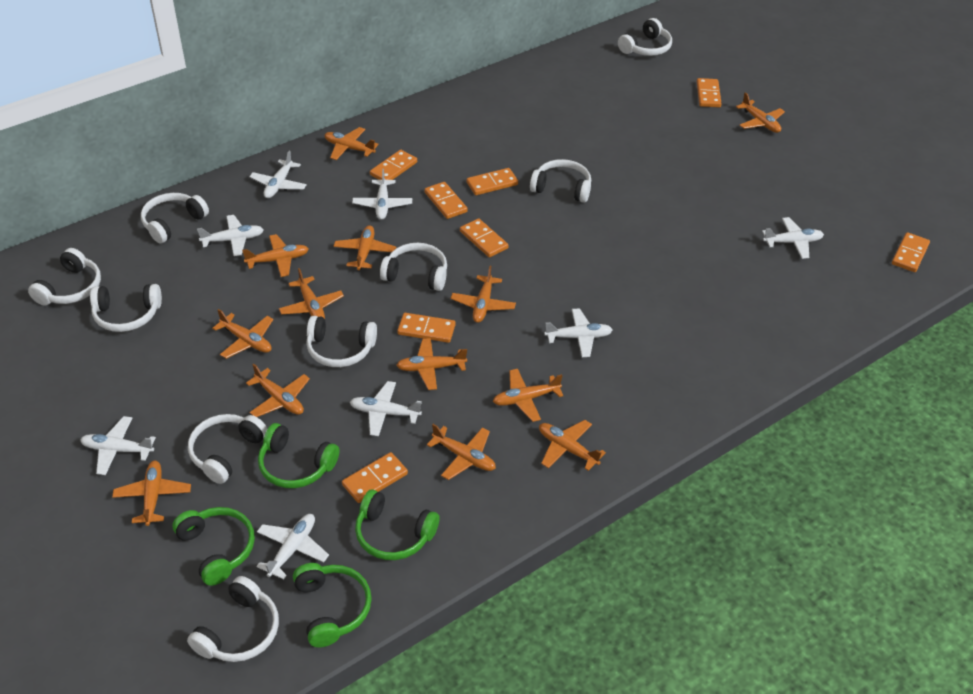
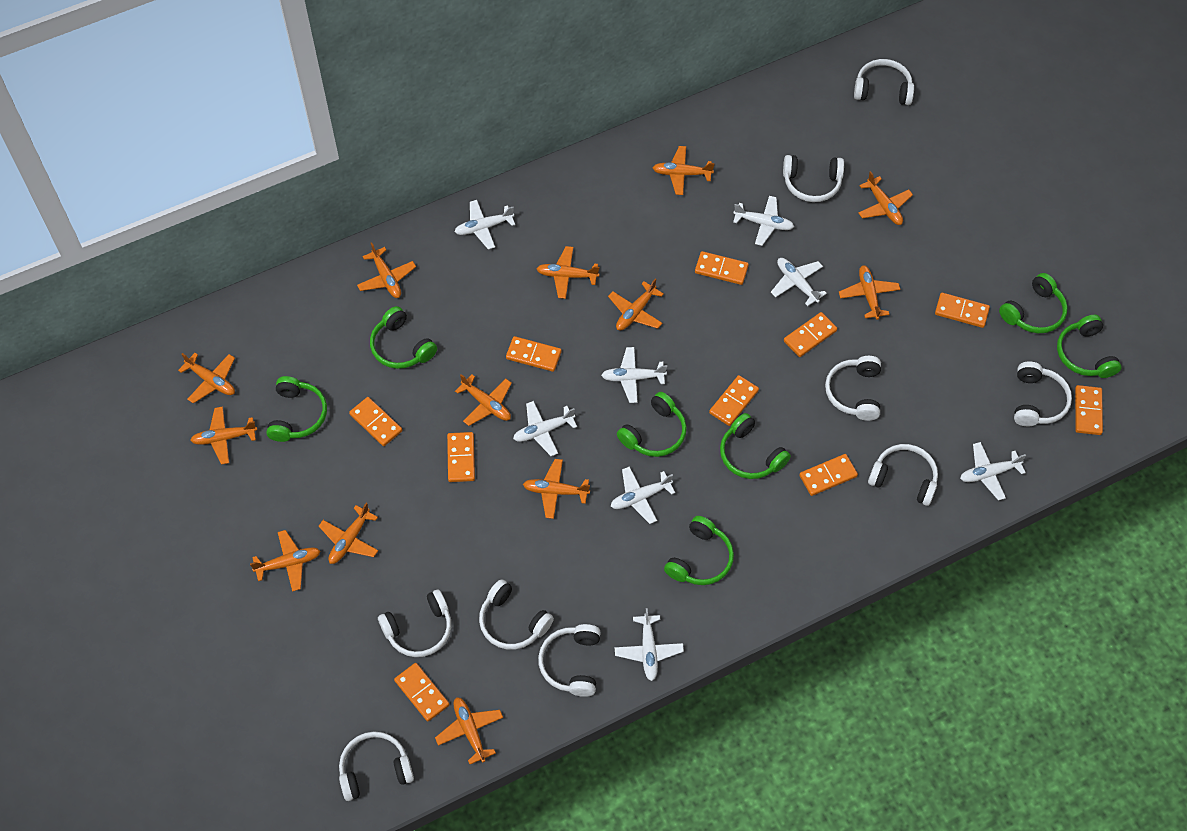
green headphones: [173,507,255,586] [258,423,339,488] [293,563,372,648] [355,490,440,560] = 4 -> [266,376,327,442] [370,306,437,369] [617,392,687,457] [664,516,734,585] [720,413,791,479] [999,273,1068,333] [1057,315,1122,378] = 7
orange domino: [342,452,408,503] [370,150,417,180] [397,313,456,343] [424,182,468,219] [460,218,508,258] [467,168,518,195] [697,78,722,107] [892,232,930,272] = 8 -> [349,397,402,446] [394,663,449,722] [447,432,475,482] [506,336,562,372] [695,251,749,285] [709,375,759,426] [784,312,837,357] [799,454,858,496] [935,293,990,328] [1075,385,1103,435] = 10

